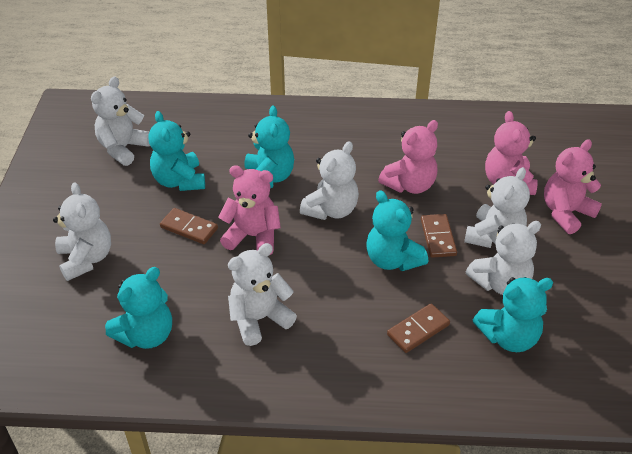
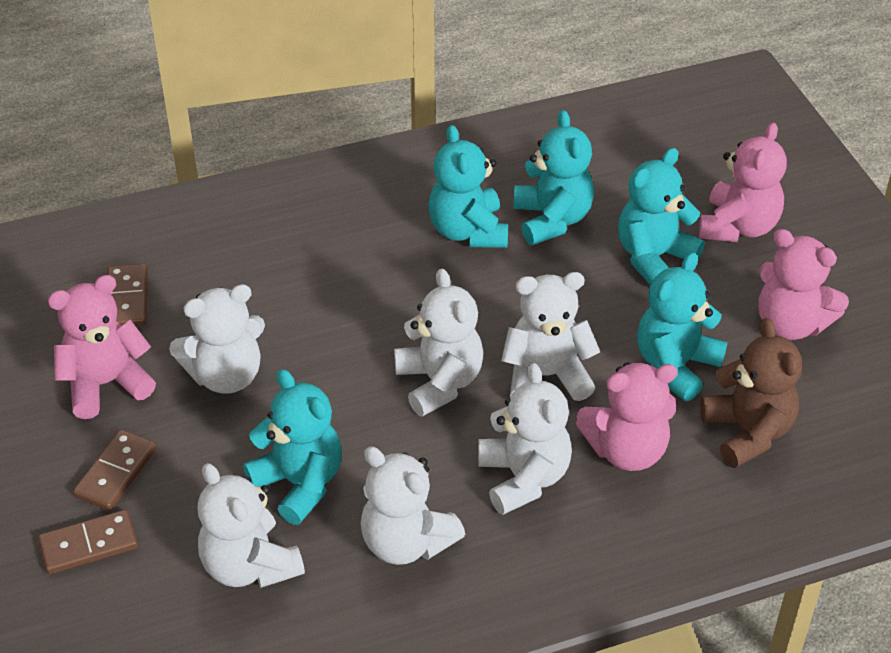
brown teddy bear: none = 0 -> [700,318,802,468] = 1

